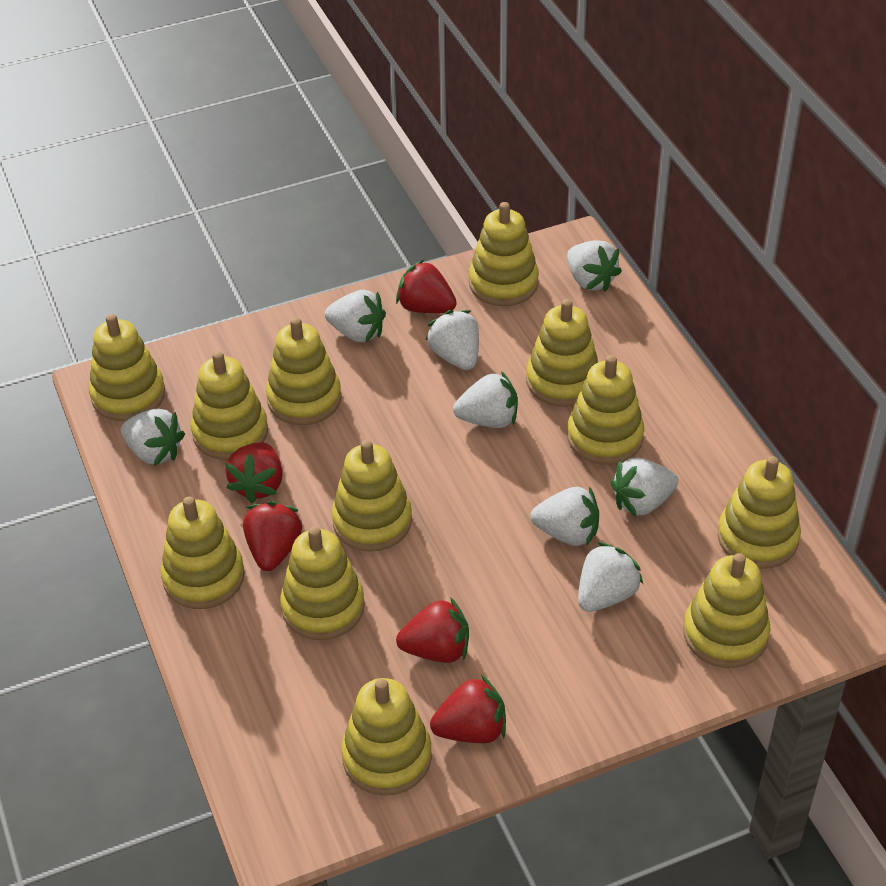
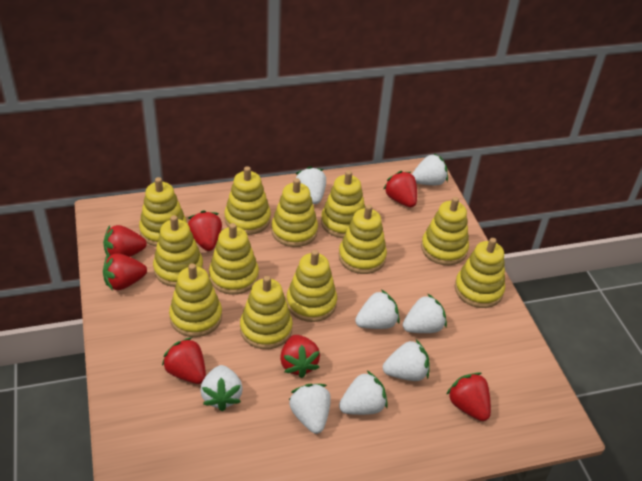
red strawberry: [225,443,283,503] [243,501,302,571] [396,260,457,313] [396,597,469,663] [430,675,506,743] = 5 -> [103,225,147,257] [103,253,147,291] [162,337,206,384] [188,210,222,251] [280,335,320,378] [383,171,417,207] [446,372,491,421] = 7

